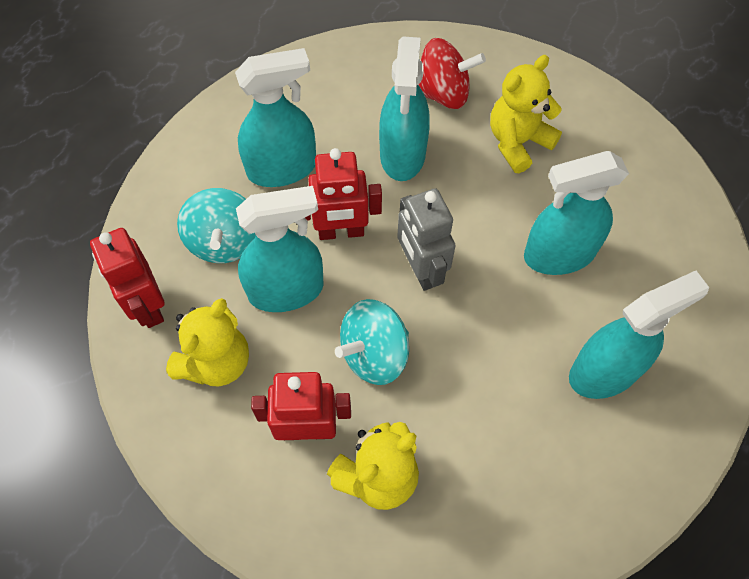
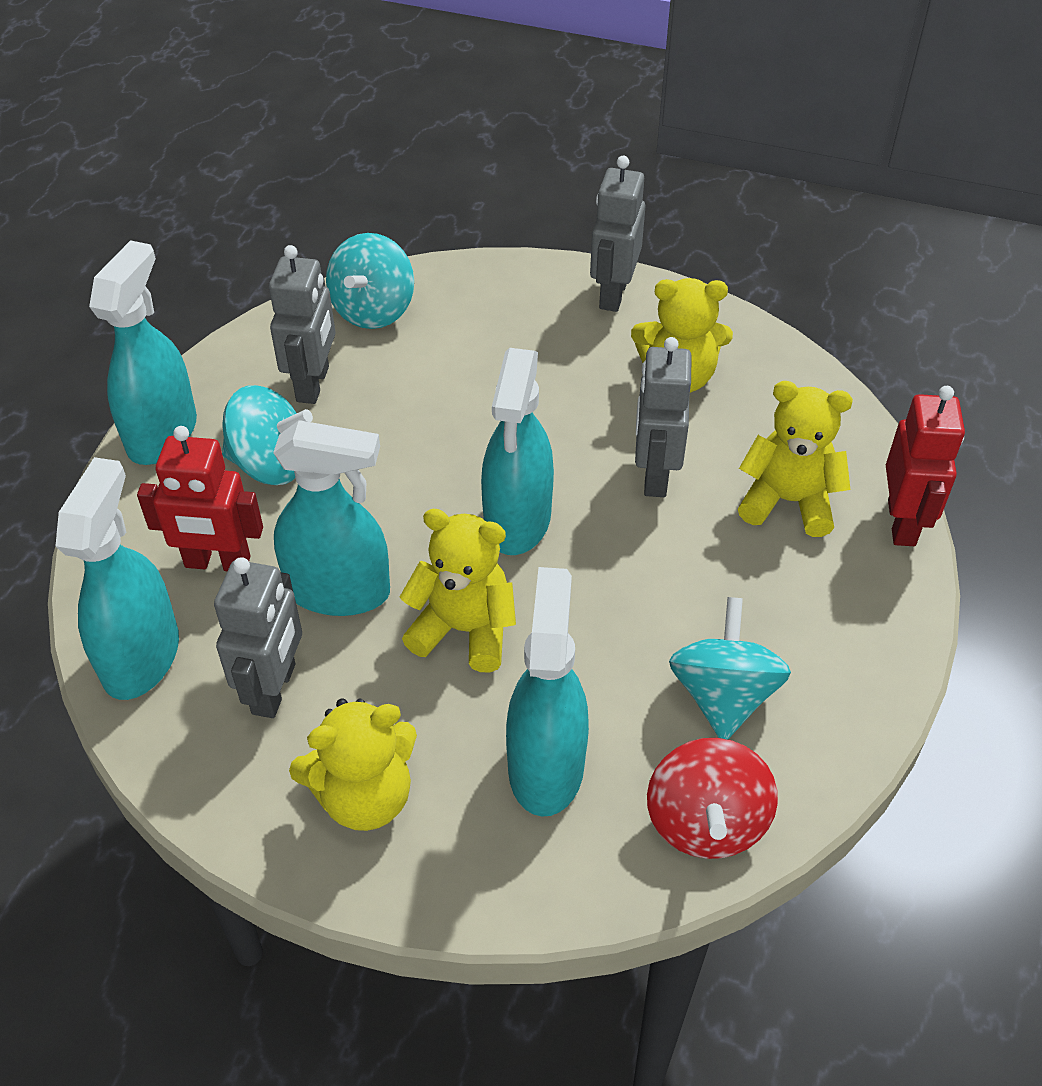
grey robot: [397,188,456,291] = 1 -> [214,557,302,718] [269,245,335,404] [590,156,645,312] [635,337,692,497] = 4
red robot: [90,228,165,328] [251,372,351,440] [305,148,382,240] = 3 -> [137,426,263,571] [886,386,965,546] = 2
turquoise spinning top: [177,188,256,263] [335,299,409,385] = 2 -> [222,385,313,485] [326,233,414,329] [669,597,791,740] = 3
yellow teddy bear: [166,298,249,386] [327,422,419,510] [490,55,562,173] = 3 -> [289,698,417,831] [400,509,516,672] [631,278,733,393] [738,381,853,537] = 4

